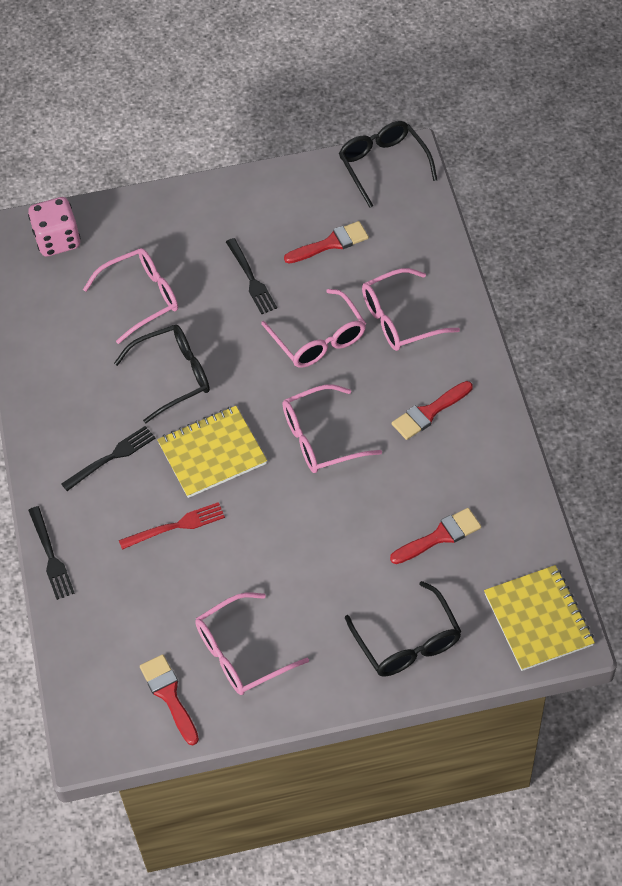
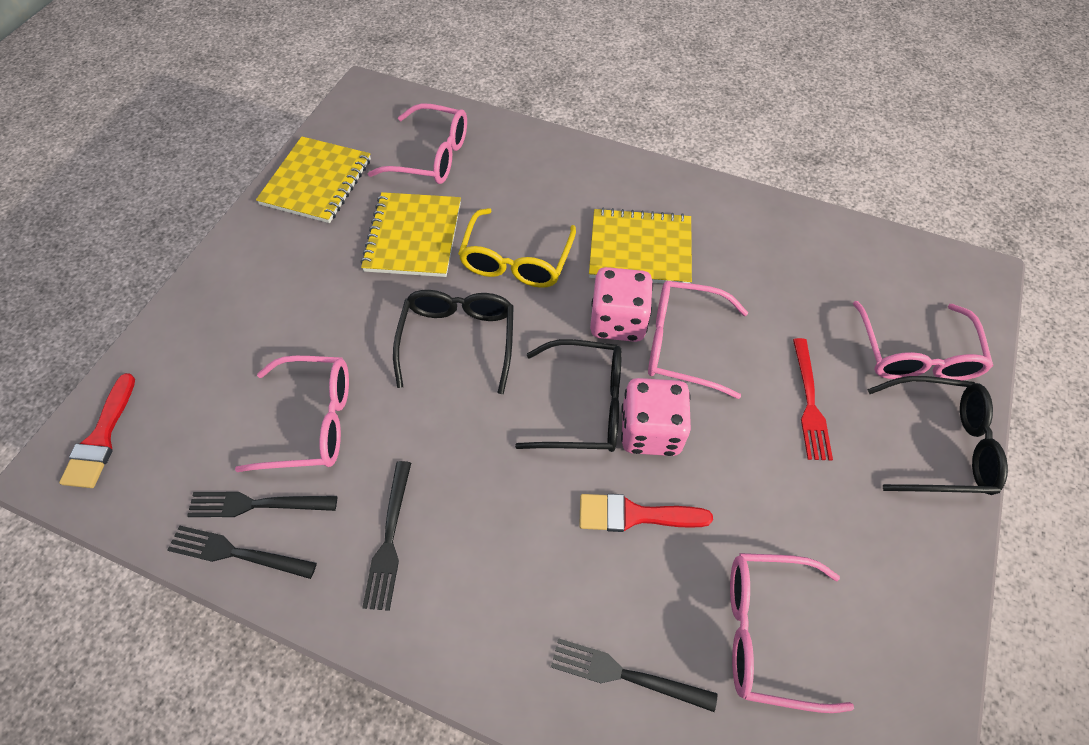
black fork: [28,506,75,600] [61,426,156,491] [226,238,277,314] = 3 -> [167,525,317,579] [187,492,337,517] [362,461,411,611] [551,638,717,712] = 4
pink dice: [28,197,81,256] = 1 -> [590,267,653,342] [621,378,691,456] = 2
red brush: [140,654,199,745] [284,221,369,264] [390,508,481,564] [392,381,473,440] = 4 -> [59,373,135,488] [579,494,713,532] = 2
yellow glasses: none = 0 -> [458,208,576,288] = 1
yellow notebook: [157,406,267,498] [484,565,595,671] = 2 -> [256,136,371,223] [361,192,461,277] [589,208,692,284] = 3

